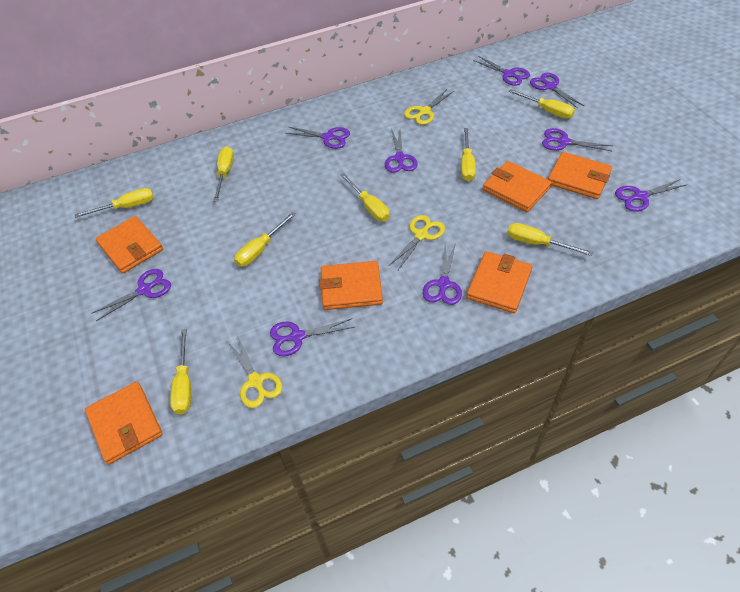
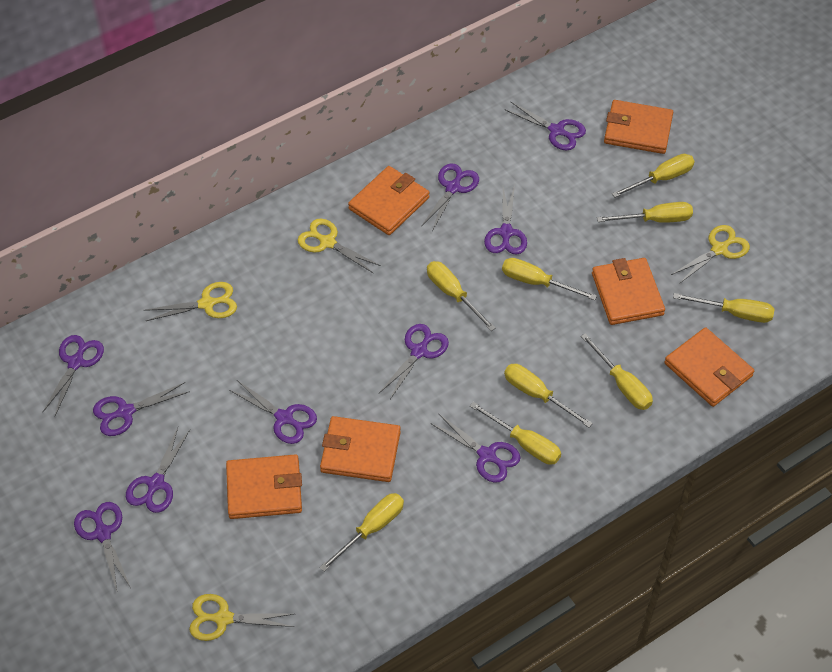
purple scissors: [91,269,171,321] [270,319,354,356] [286,127,350,149] [385,128,418,173] [423,243,462,305] [473,56,530,86] [530,73,584,109] [542,128,613,151] [615,179,688,212] = 9 -> [42,335,104,416] [74,502,131,591] [93,382,190,436] [126,427,190,513] [229,380,317,444] [379,324,449,399] [421,163,479,231] [430,413,520,483] [484,185,527,255] [505,102,586,151] = 10
yellow scissors: [227,336,282,408] [389,215,445,270] [404,88,454,125] = 3 -> [144,282,237,321] [189,594,294,641] [298,219,381,274] [671,225,750,283] = 4
yellow screwdriver: [74,188,154,218] [170,329,191,415] [213,146,234,201] [234,212,296,267] [340,173,390,221] [461,128,476,181] [507,223,593,256] [508,89,575,119] = 8 -> [319,493,404,572] [427,261,496,331] [470,402,561,465] [502,258,597,300] [504,364,593,428] [581,333,653,410] [597,202,693,223] [612,154,695,197] [673,293,774,323] = 9

